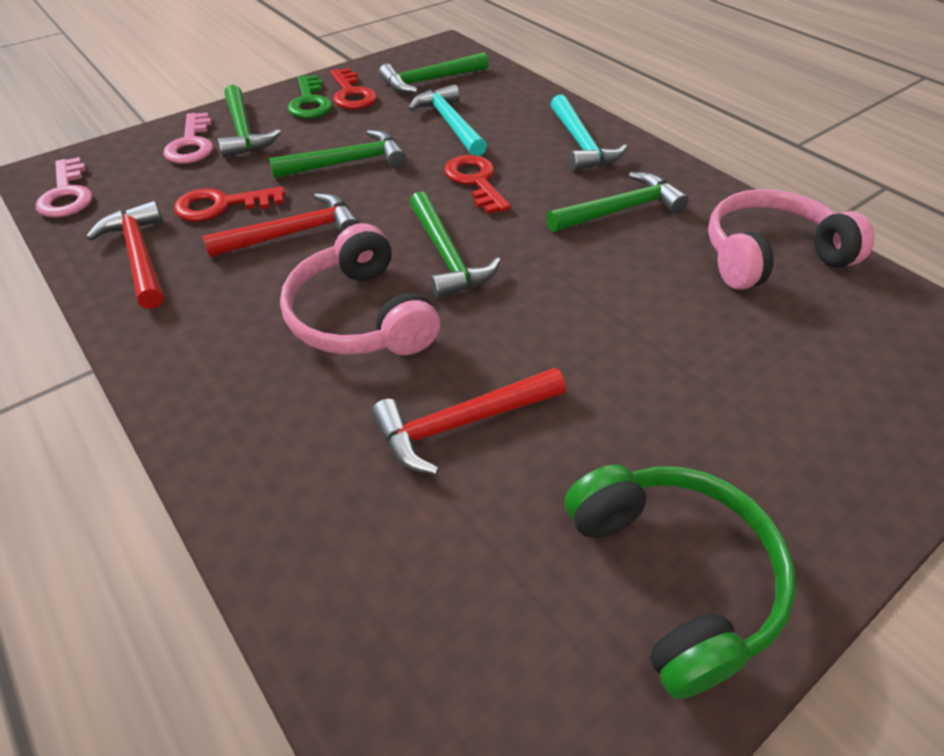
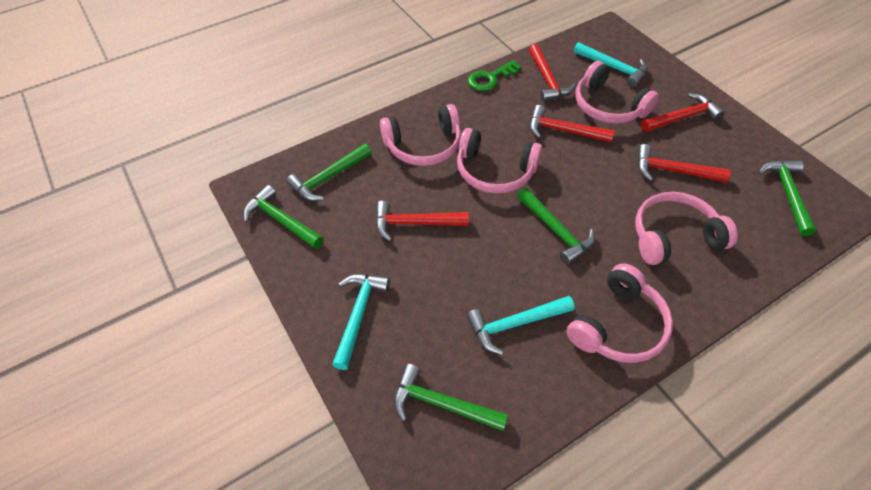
green headphones: [565,464,796,699] = 1 -> none = 0
pink headphones: [280,223,440,355] [708,189,875,290] = 2 -> [380,104,461,166] [457,128,542,193] [566,263,673,363] [575,61,659,123] [635,192,738,265] = 5
pink key: [36,157,93,218] [163,112,213,164] = 2 -> none = 0
red hammer: [86,201,164,309] [202,193,360,257] [371,368,566,475] = 3 -> [375,201,469,241] [529,44,576,102] [530,105,614,143] [637,144,731,183] [641,93,725,132] = 5
red key: [174,186,285,221] [330,68,377,110] [444,155,511,214] = 3 -> none = 0
turquoise hammer: [408,84,487,156] [551,94,627,171] = 2 -> [332,274,390,370] [467,296,575,355] [574,42,647,87] = 3

